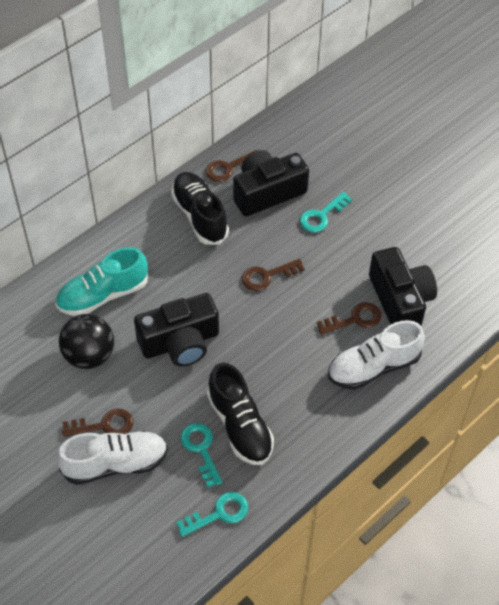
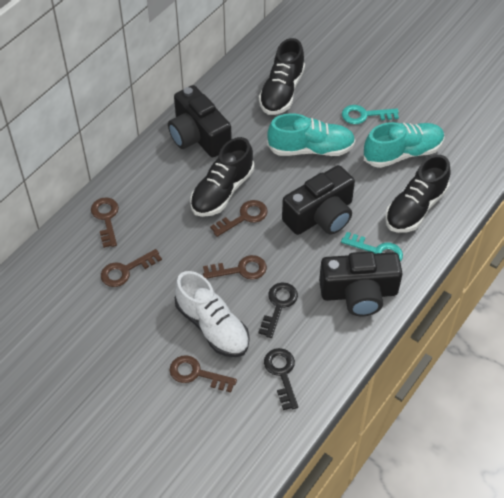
black ball: [59,314,114,369] = 1 -> none = 0
black key: none = 0 -> [259,282,298,338] [264,348,298,410] = 2
black shoe: [171,172,229,245] [207,363,274,465] = 2 -> [190,137,254,217] [259,38,305,115] [385,155,450,233] = 3
brown key: [62,408,133,437] [205,150,258,182] [242,259,305,291] [317,302,381,335] = 4 -> [91,197,119,248] [101,249,162,287] [169,355,237,392] [203,255,267,280] [210,200,268,237] = 5
turquoise key: [176,492,248,537] [181,423,223,488] [300,192,352,233] = 3 -> [341,232,403,262] [342,105,399,124] = 2
turquoise shoe: [56,247,148,316] = 1 -> [267,113,356,156] [364,122,445,168] = 2
white shoe: [57,431,168,485] [328,320,425,390] = 2 -> [175,271,250,357] = 1

